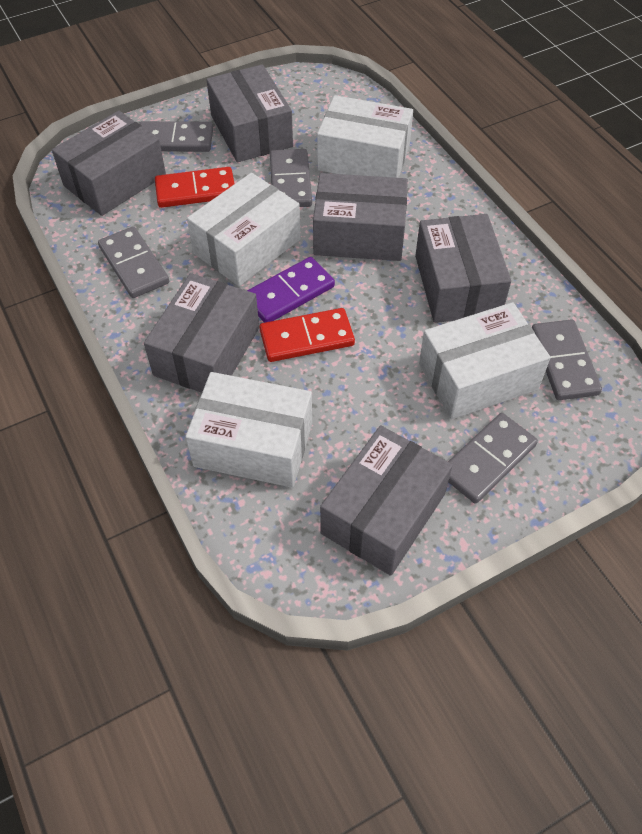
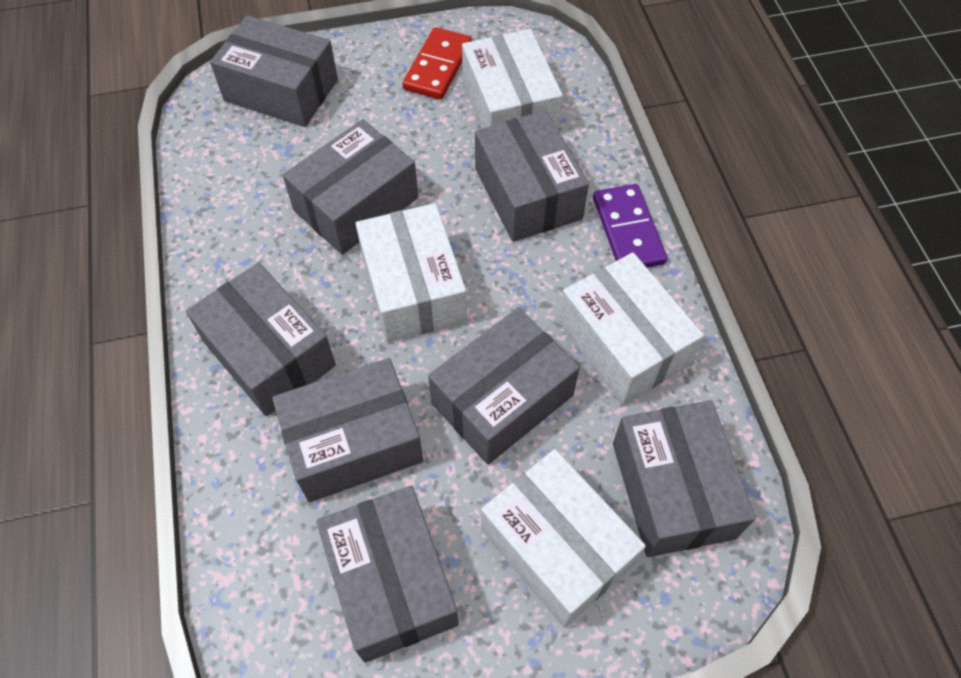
grey box: [52,111,166,216] [144,273,259,393] [206,64,293,162] [313,173,408,261] [320,426,453,576] [415,214,511,323] = 6 -> [186,262,336,416] [210,15,338,127] [272,358,423,502] [283,119,418,255] [316,486,459,662] [428,308,580,465] [475,110,589,242] [613,400,756,557] = 8
grey domino: [98,226,169,298] [139,121,213,152] [270,149,312,207] [448,413,538,504] [532,319,602,400] = 5 -> none = 0
red domino: [155,167,234,208] [259,308,355,362] = 2 -> [402,27,472,100] = 1

